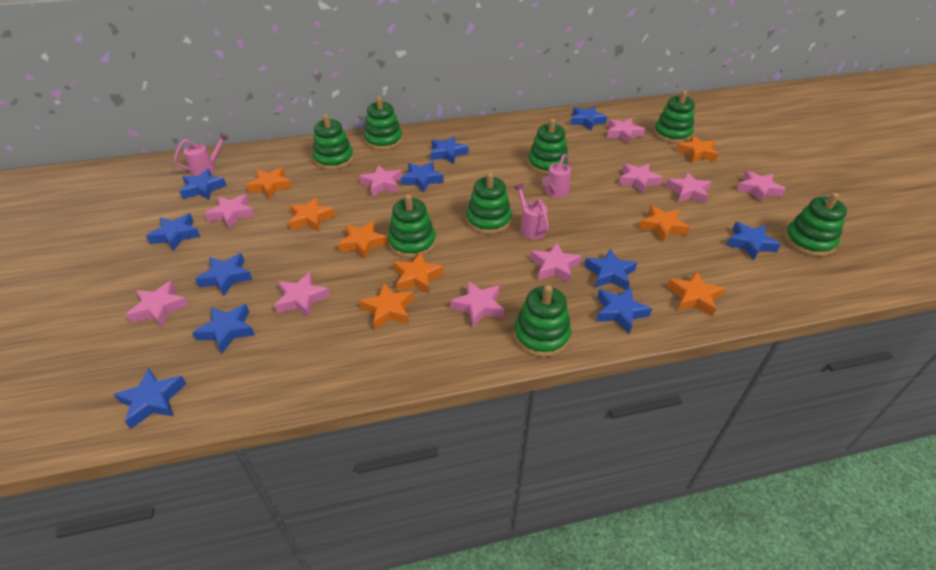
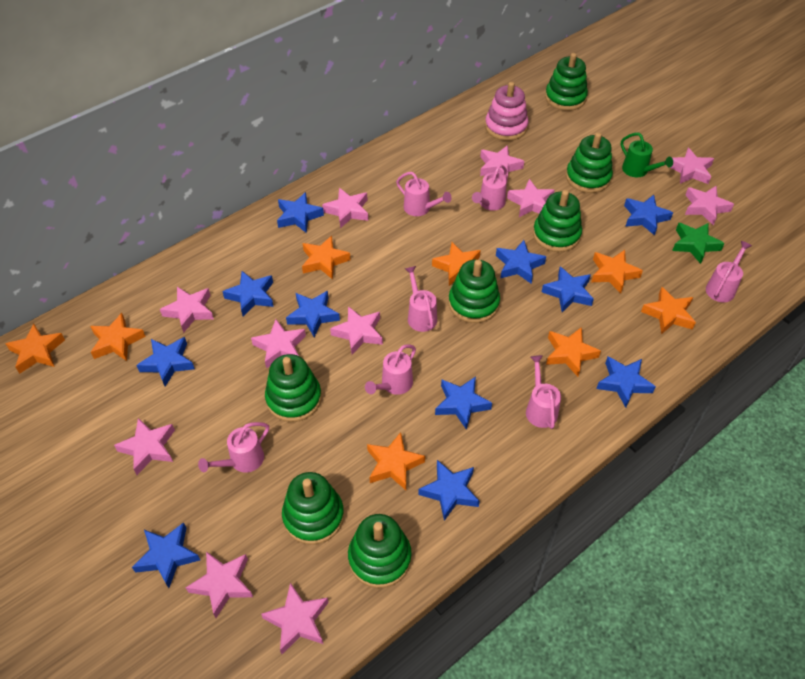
green stacking toy: [313,114,354,170] [364,96,403,150] [388,194,436,258] [466,172,512,234] [514,285,571,357] [528,119,568,175] [654,90,695,143] [784,193,847,257] = 8 -> [265,354,322,422] [282,472,344,545] [348,514,412,588] [448,259,500,323] [533,190,582,252] [545,53,588,111] [566,133,613,193] = 7
green star: none = 0 -> [672,223,725,264] = 1
green watering can: none = 0 -> [621,133,673,177] = 1
pink stacking toy: none = 0 -> [485,82,528,141] = 1
pink star: [126,281,189,327] [205,194,255,229] [274,272,330,317] [359,165,402,196] [450,281,504,327] [530,242,582,283] [607,118,645,144] [619,163,663,193] [666,172,712,204] [737,170,786,202] = 10 -> [114,418,175,475] [160,287,214,333] [185,551,253,618] [251,319,306,369] [261,583,329,654] [322,188,368,228] [330,306,383,355] [480,145,524,180] [507,179,555,217] [670,148,714,184] [685,186,734,225] = 11
pink watering can: [174,133,229,176] [514,183,549,239] [542,154,571,198] = 3 -> [198,422,269,473] [365,344,416,395] [396,172,451,216] [405,266,437,332] [472,164,507,211] [526,355,561,429] [706,241,752,302] = 7

